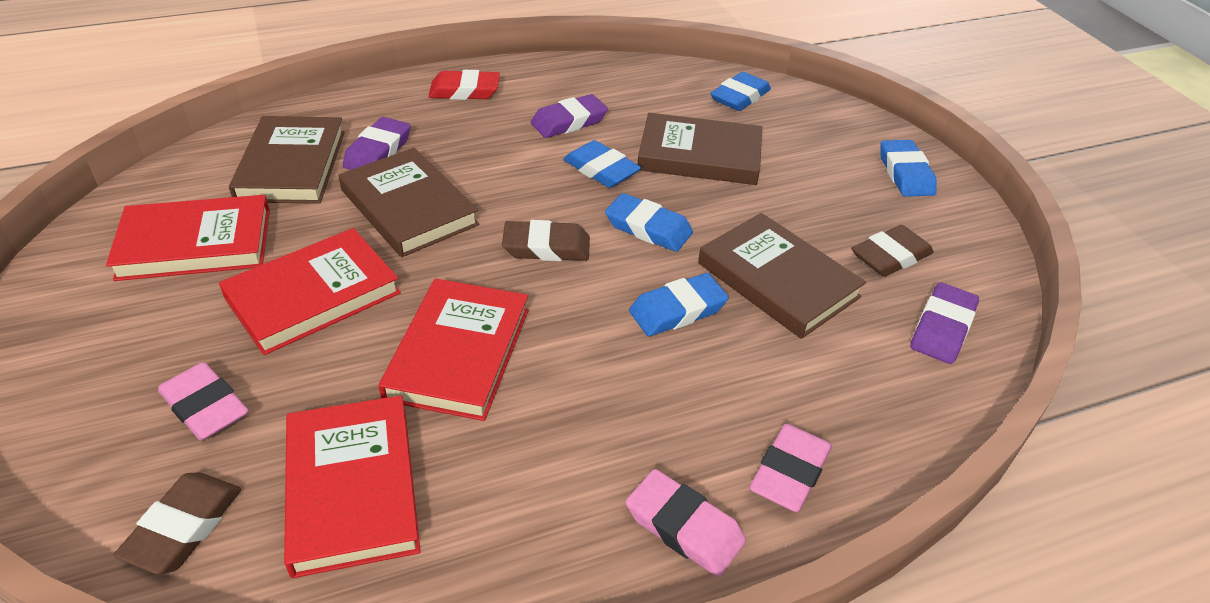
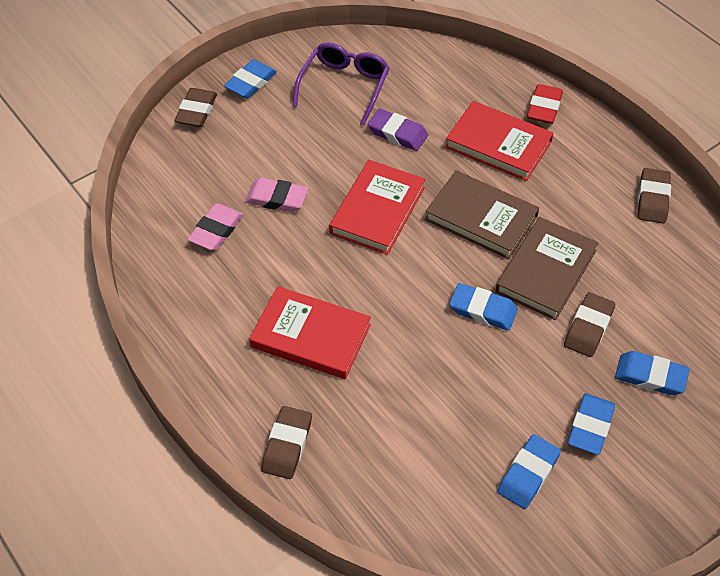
brown book: [229,116,345,204] [338,148,479,257] [638,113,762,185] [698,213,866,339] = 4 -> [425,170,539,259] [495,217,599,320] = 2
brown eraser: [114,473,241,574] [502,220,590,261] [852,225,934,277] = 3 -> [174,88,217,127] [261,406,312,479] [564,292,615,357] [638,168,671,223] = 4
pink eraser: [158,362,248,441] [626,469,746,577] [749,424,832,512] = 3 -> [188,204,243,250] [245,178,308,212] = 2
purple eraser: [343,117,411,170] [531,94,608,138] [910,282,979,364] = 3 -> [367,108,428,151] = 1
purple glasses: none = 0 -> [292,42,390,126] = 1
red book: [106,195,270,281] [219,228,401,355] [284,395,421,578] [379,278,529,421] = 4 -> [249,286,371,379] [329,160,425,255] [445,101,554,181] = 3

